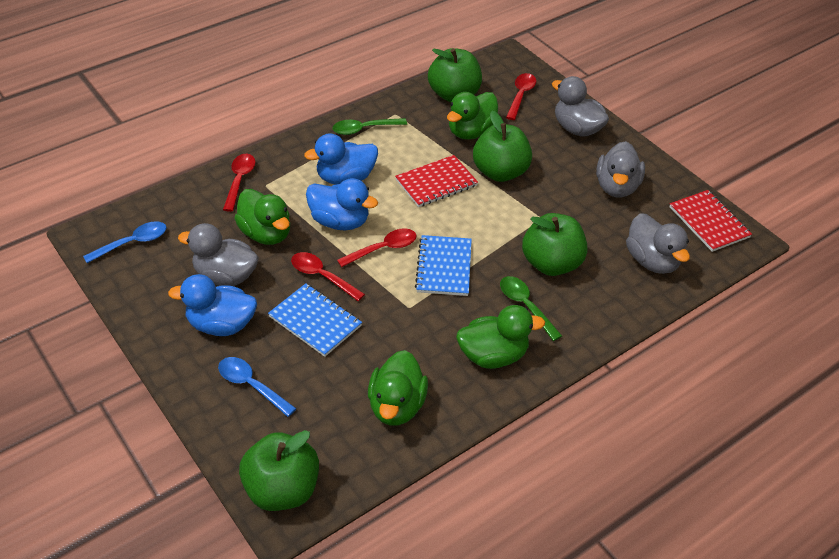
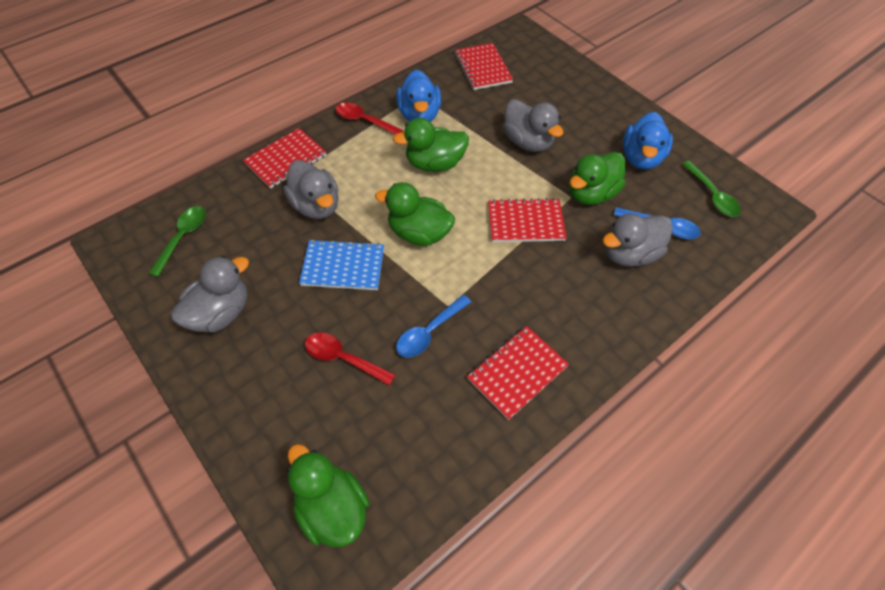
blue duck: [168,274,257,336] [304,133,378,185] [306,178,378,230] = 3 -> [396,69,441,122] [623,112,673,169] = 2
blue notebook: [268,283,362,357] [415,235,472,296] = 2 -> [299,239,384,290] = 1
green apple: [239,430,319,511] [428,48,482,102] [473,111,532,182] [522,213,587,276] = 4 -> none = 0
red notebook: [395,155,478,207] [669,190,752,252] = 2 -> [243,128,326,189] [455,43,513,90] [467,326,569,420] [488,198,567,242] = 4
red spoon: [223,154,255,212] [291,252,365,301] [337,228,417,267] [506,73,536,120] = 4 -> [305,333,395,386] [336,102,404,135] = 2

